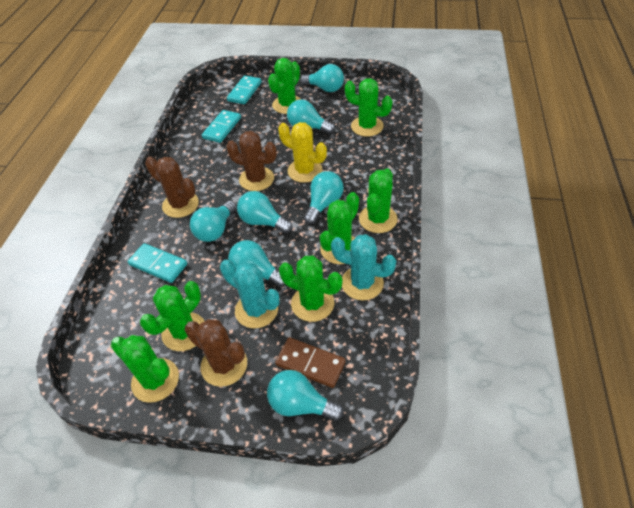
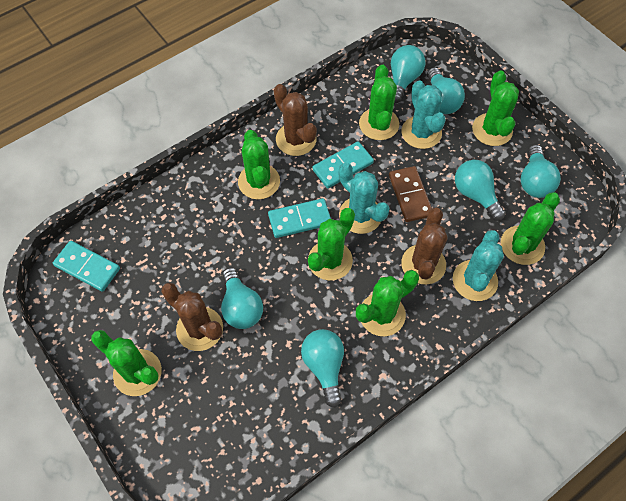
turquoise cactus: [220,260,280,328] [331,234,396,300] = 2 -> [339,163,390,234] [401,80,446,149] [453,230,504,301] = 3
turquoise light bulb: [190,201,237,242] [228,240,285,287] [237,191,292,233] [267,370,344,421] [287,99,335,134] [300,64,344,92] [304,171,344,224] = 7 -> [221,267,263,329] [301,329,344,407] [391,45,425,104] [427,67,465,114] [455,160,505,221] [520,145,561,198] = 6
yellow cactus: [278,122,327,183] = 1 -> none = 0

